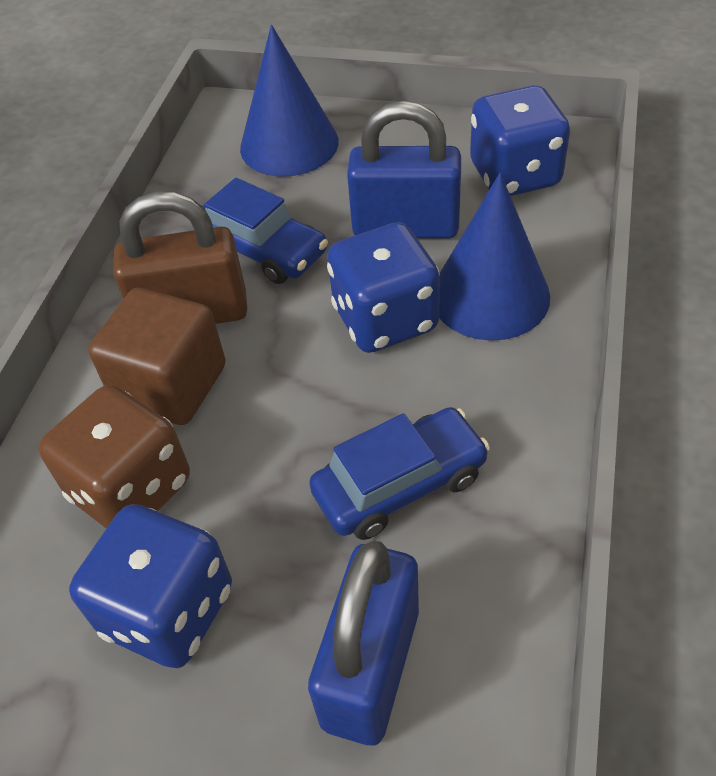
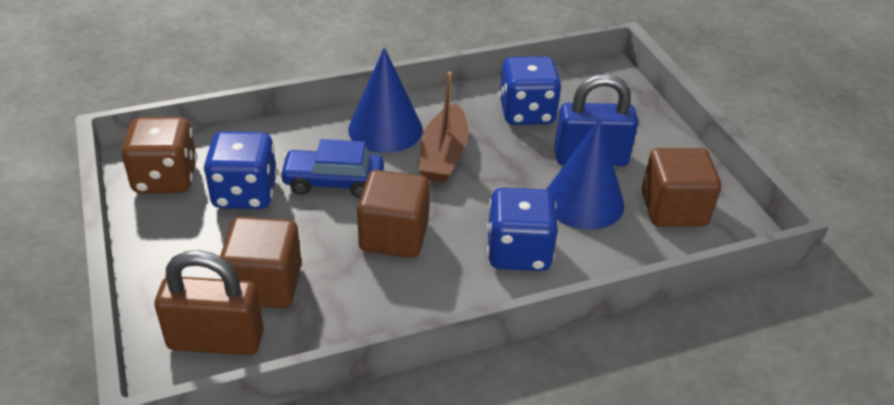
blue car: [202,178,328,284] [309,407,490,540] = 2 -> [279,139,384,198] = 1
blue padlock: [308,540,419,745] [347,101,461,238] = 2 -> [554,74,638,166] = 1
brown boat: none = 0 -> [419,72,469,183] = 1
brown cube: [88,287,226,425] = 1 -> [220,217,302,308] [357,170,430,258] [642,148,721,227] = 3

